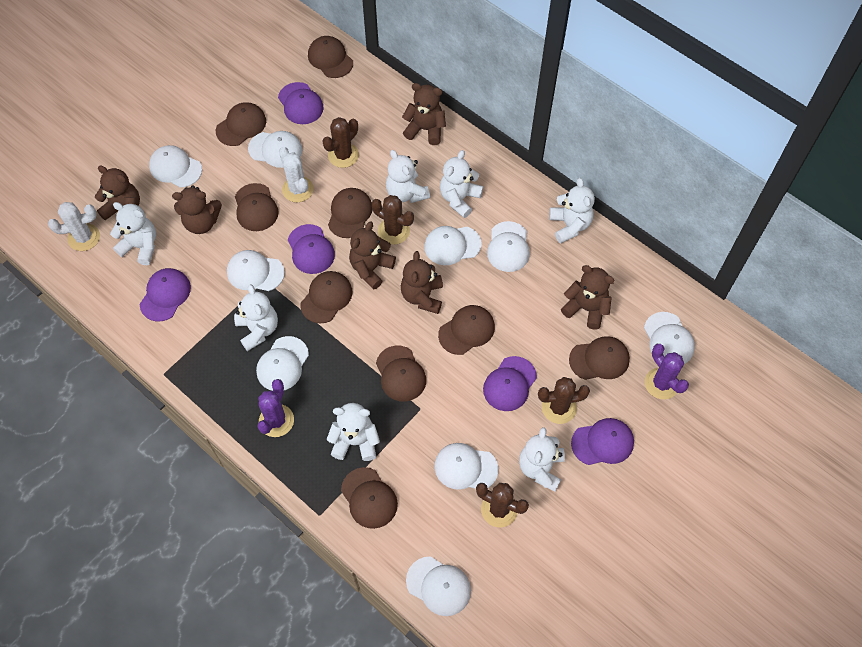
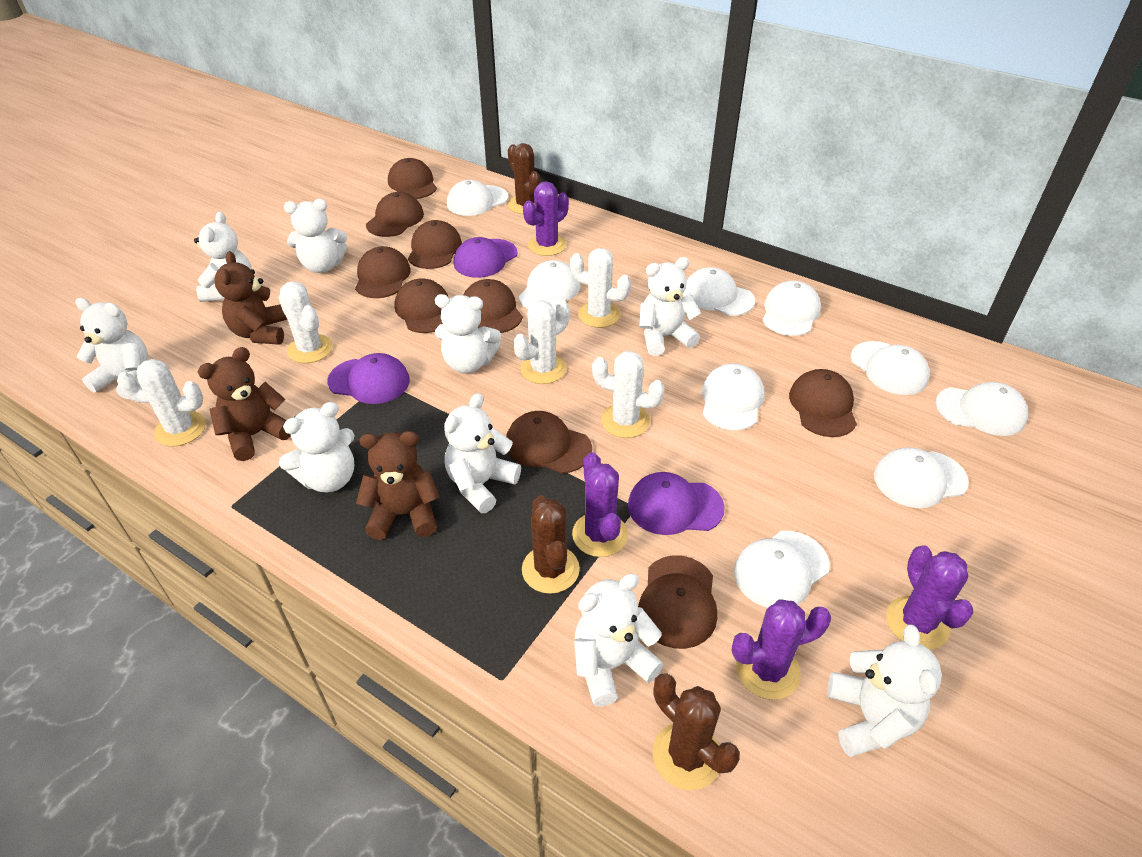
brown cactus: [322,117,359,168] [372,195,414,245] [476,483,529,528] [538,377,590,424] = 4 -> [508,143,541,214] [522,495,580,594] [652,673,740,790] = 3
brown teddy bear: [95,165,140,220] [172,185,222,234] [349,222,396,289] [401,251,443,314] [402,83,446,145] [561,265,614,330] = 6 -> [198,347,291,461] [215,251,287,345] [356,431,440,540] = 3
purple cactus: [258,379,294,437] [645,344,689,399] = 2 -> [523,181,569,256] [572,452,628,557] [731,600,831,700] [886,545,974,650] = 4
purple cap: [140,268,191,321] [278,82,324,124] [288,224,335,274] [483,356,537,411] [571,418,634,465] = 5 -> [327,353,410,404] [454,237,518,278] [628,472,725,535] = 3
white cactus: [48,202,100,251] [279,147,314,203] = 2 -> [117,359,206,447] [278,281,333,363] [513,300,570,384] [570,248,631,328] [592,351,665,438] = 5
white teddy bear: [110,202,156,265] [234,284,278,351] [327,403,380,461] [386,150,430,203] [440,150,483,218] [519,427,565,492] [549,178,595,243] = 7 -> [75,298,148,399] [194,212,252,302] [279,402,354,492] [284,199,347,273] [435,294,501,373] [444,393,521,513] [574,573,664,707] [639,257,701,356] [827,625,942,757] = 9

